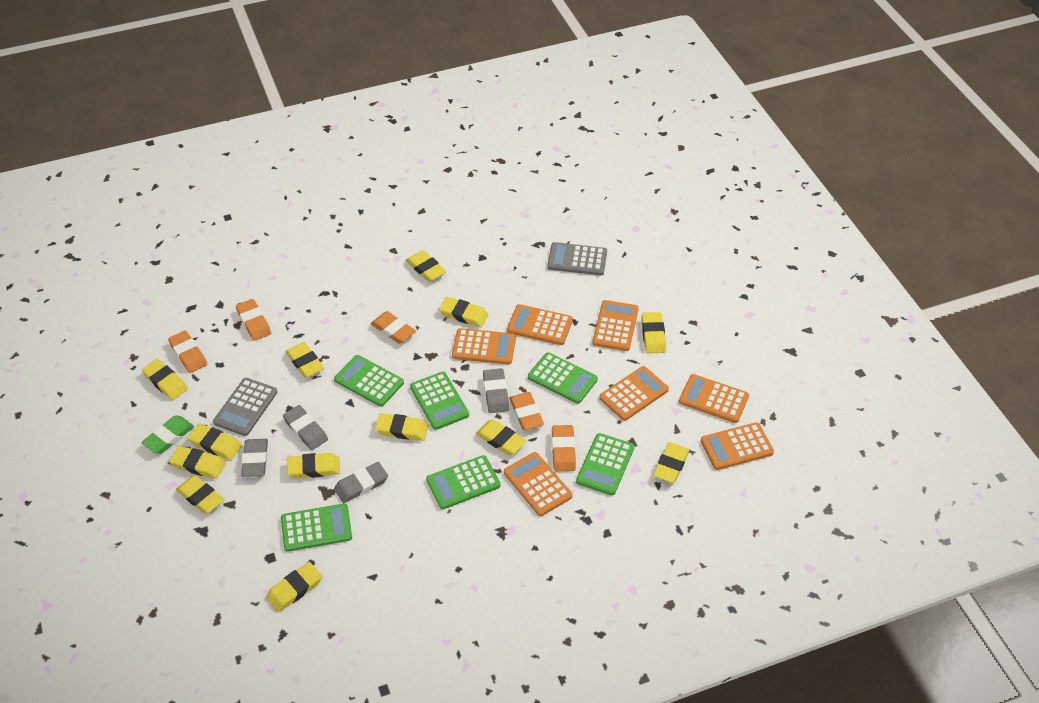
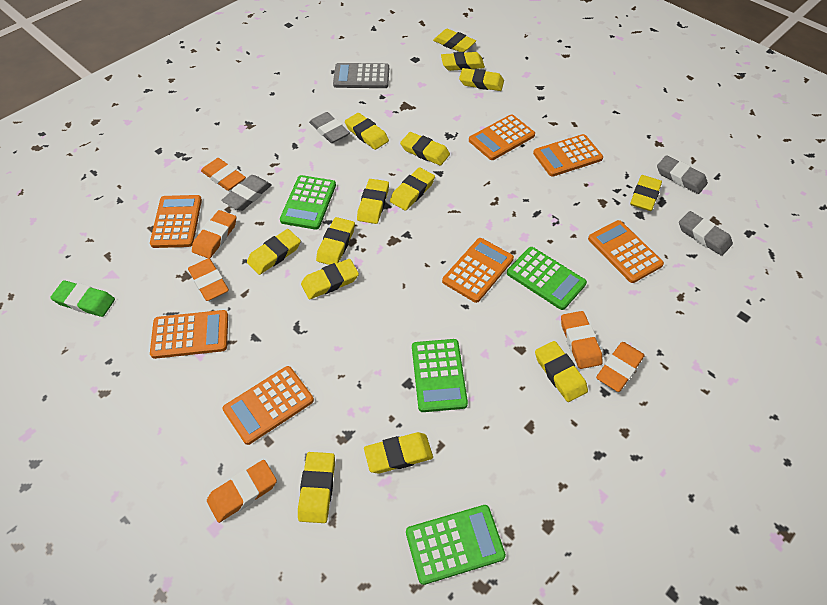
green calculator: [281,503,352,552] [334,355,404,407] [410,372,469,430] [426,455,501,509] [528,352,598,404] [576,433,634,495] = 6 -> [280,175,336,230] [406,505,506,585] [412,339,468,412] [507,247,587,310] = 4
grey calculator: [213,378,278,436] [547,242,607,276] = 2 -> [333,63,389,88] = 1
orange eraser: [168,330,207,373] [236,299,271,341] [371,311,416,344] [509,392,544,430] [552,425,576,472] = 5 -> [188,258,229,301] [192,210,236,258] [201,158,246,191] [207,460,277,523] [561,311,602,369] [596,342,645,392] = 6
yellow eraser: [142,359,188,400] [169,446,226,479] [176,475,224,514] [188,423,242,460] [266,562,322,612] [286,342,324,378] [287,453,340,478] [375,413,429,441] [406,250,446,282] [439,297,489,327] [476,419,527,455] [642,312,666,353] [653,442,690,483] = 13 -> [247,229,301,275] [298,452,335,523] [301,259,359,300] [316,217,355,265] [345,113,389,150] [357,179,389,224] [364,432,433,474] [390,167,435,211] [400,132,450,166] [433,29,476,52] [441,52,485,71] [459,68,504,91] [535,341,588,402] [630,175,662,211] = 14

